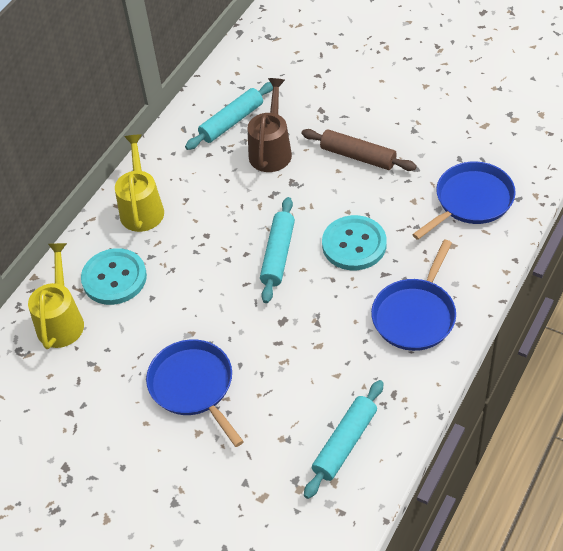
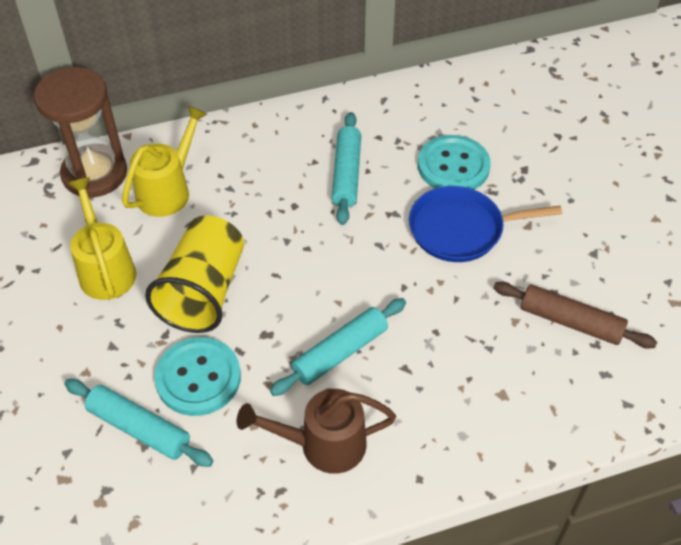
blue pan: [146,339,244,447] [371,240,456,351] [412,162,516,240] = 3 -> [409,186,562,262] = 1
brown hourglass: none = 0 -> [34,67,127,197] = 1
yellow cup: none = 0 -> [145,216,244,333] = 1

